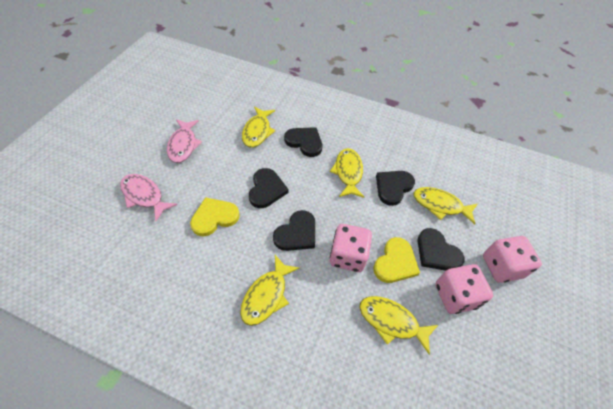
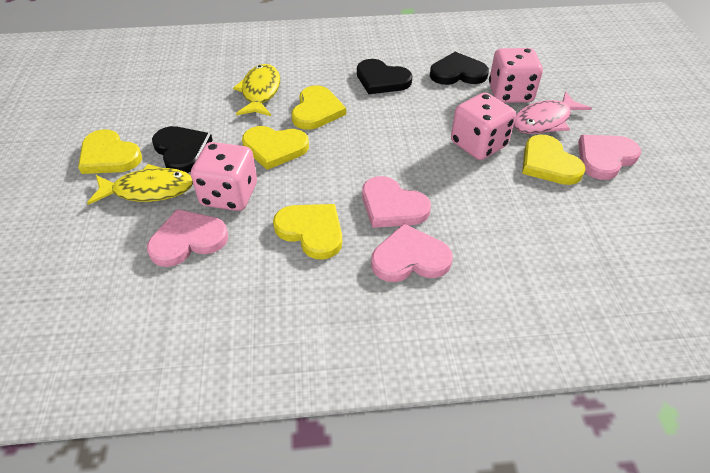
black heart: [249,168,289,208] [273,210,315,251] [284,127,322,157] [376,171,415,206] [417,228,465,271] = 5 -> [152,126,213,173] [357,59,412,94] [430,52,489,85] = 3
pink fish: [120,174,178,221] [167,119,202,163] = 2 -> [513,91,592,134] = 1
pink heart: none = 0 -> [147,209,229,267] [362,176,431,228] [371,224,453,282] [578,135,641,180] = 4
yellow fish: [240,255,300,326] [242,106,276,148] [330,148,364,198] [359,296,438,355] [413,187,478,224] = 5 -> [87,164,193,205] [233,64,280,116] = 2
yellow heart: [190,197,240,236] [373,237,420,283] = 2 -> [78,129,142,174] [242,126,309,170] [273,204,342,260] [292,86,346,130] [522,134,586,185] = 5

